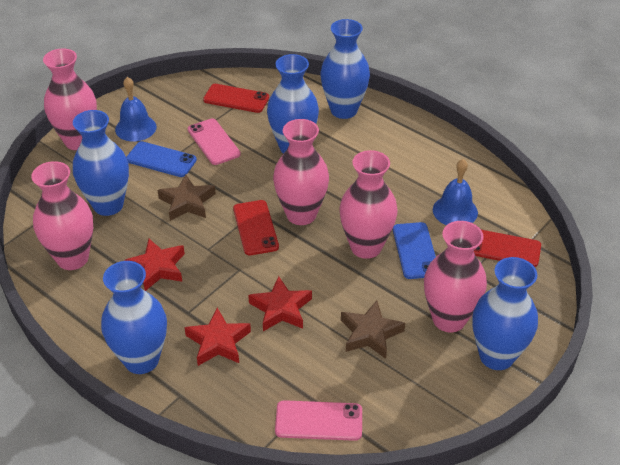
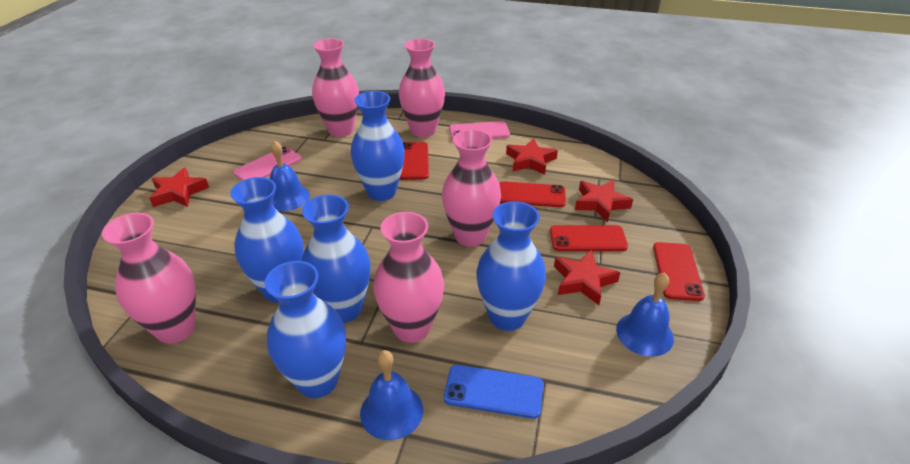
blue bell: [115,77,157,141] [433,159,478,225] = 2 -> [270,140,310,211] [360,350,423,440] [616,273,674,357] = 3
blue phone: [126,141,197,177] [393,222,436,279] = 2 -> [444,365,543,419] = 1
brown star: [158,175,216,221] [341,300,405,359] = 2 -> none = 0
red phone: [203,84,269,113] [233,200,279,255] [474,230,541,267] = 3 -> [400,142,429,180] [499,181,566,207] [550,225,628,251] [653,242,705,301] = 4
red star: [124,239,185,291] [184,308,251,366] [248,276,312,331] = 3 -> [149,167,209,207] [506,138,558,175] [554,250,620,305] [575,180,633,222] = 4

